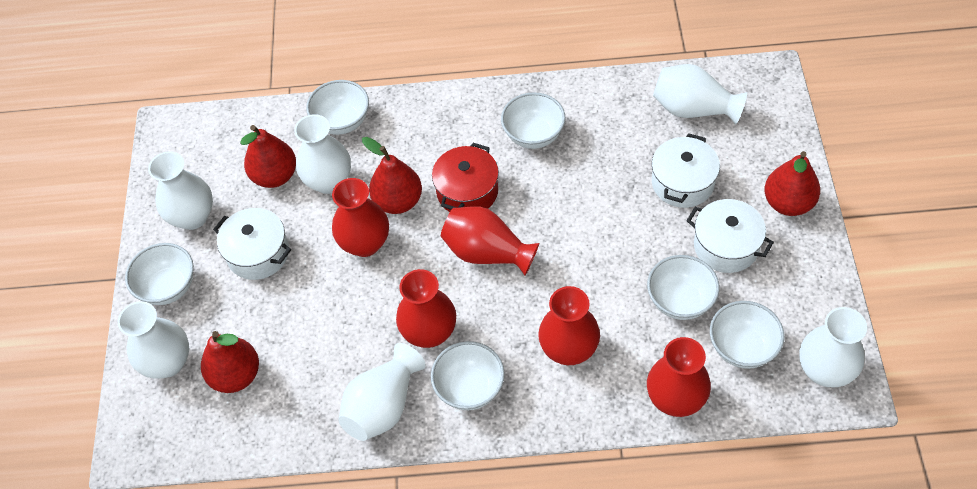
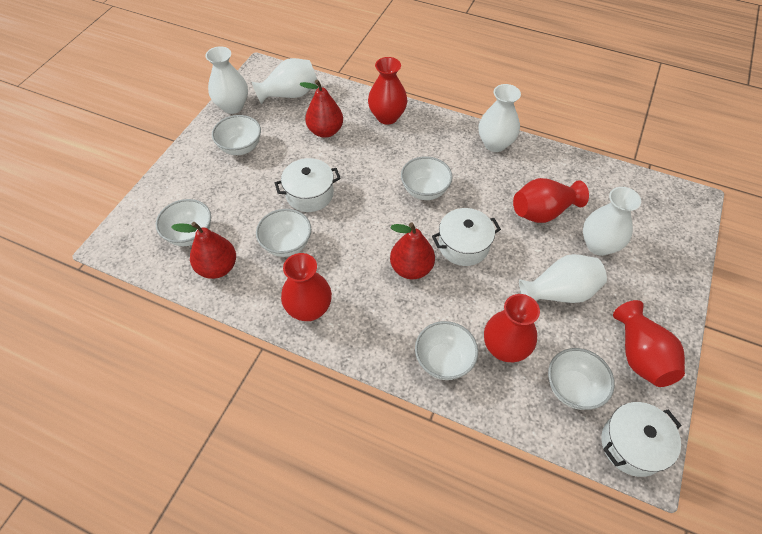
red pear: [201,331,259,393] [240,125,296,188] [362,137,422,214] [764,151,820,216] = 4 -> [171,222,236,279] [299,79,343,138] [390,222,435,279] = 3
red pot: [432,143,499,212] = 1 -> none = 0
white vase: [118,301,189,379] [148,151,213,230] [294,114,351,194] [338,343,426,441] [653,64,747,124] [799,307,867,387] = 6 -> [205,46,248,114] [252,58,317,105] [478,84,521,152] [519,254,607,303] [583,187,641,256] = 5

